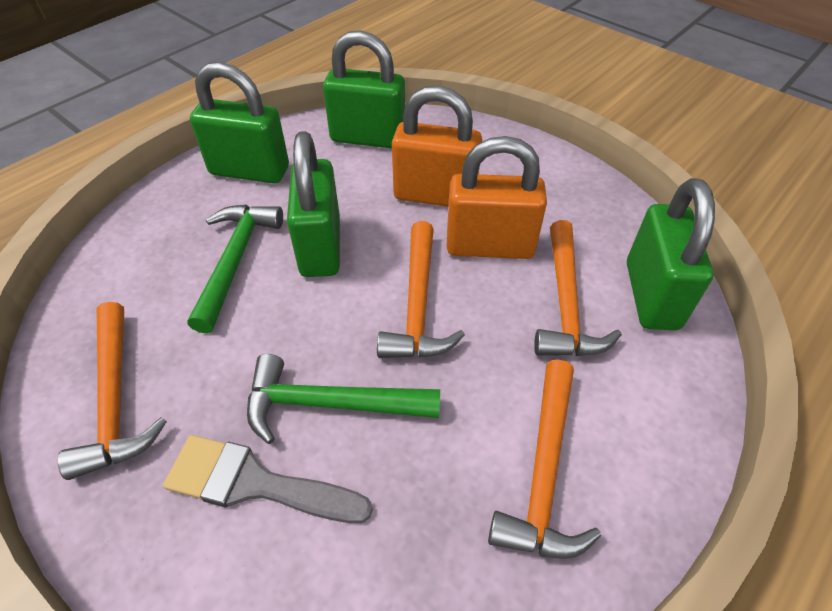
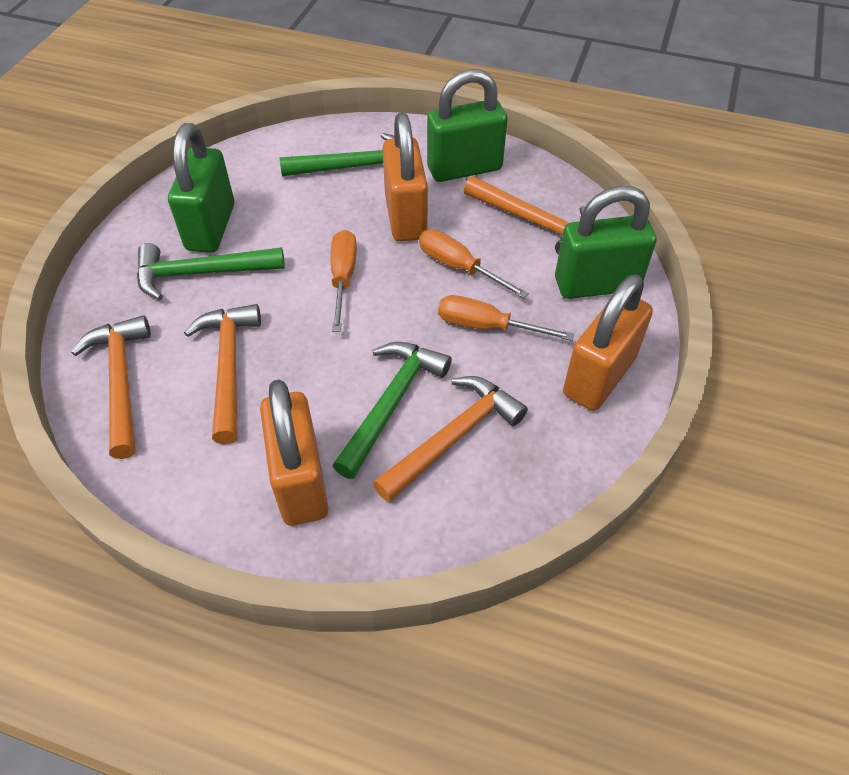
green hammer: [188,204,283,333] [247,354,440,444] = 2 -> [137,243,285,300] [279,133,394,176] [333,342,452,479] = 3
green padlock: [190,62,289,183] [287,131,340,277] [323,30,405,148] [627,178,715,330] = 4 -> [168,123,234,253] [427,69,507,182] [555,186,656,299] = 3
grey brush: [163,435,373,523] = 1 -> none = 0
orange padlock: [392,85,482,207] [447,136,547,259] = 2 -> [260,380,328,526] [383,113,428,242] [563,274,653,411] = 3
orange screwdriver: none = 0 -> [330,230,357,332] [419,229,529,299] [438,295,574,341] = 3

